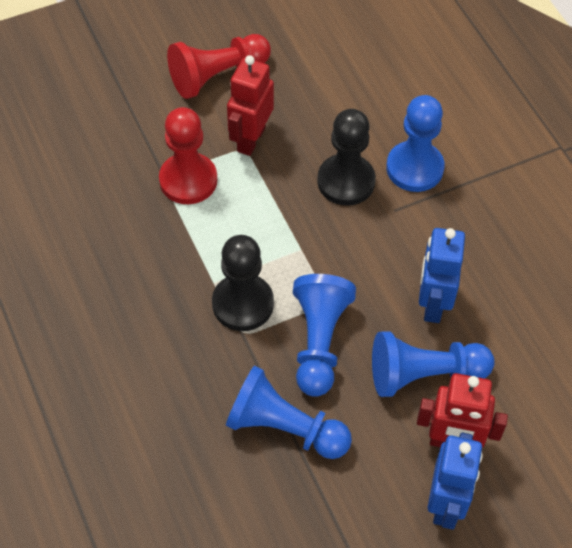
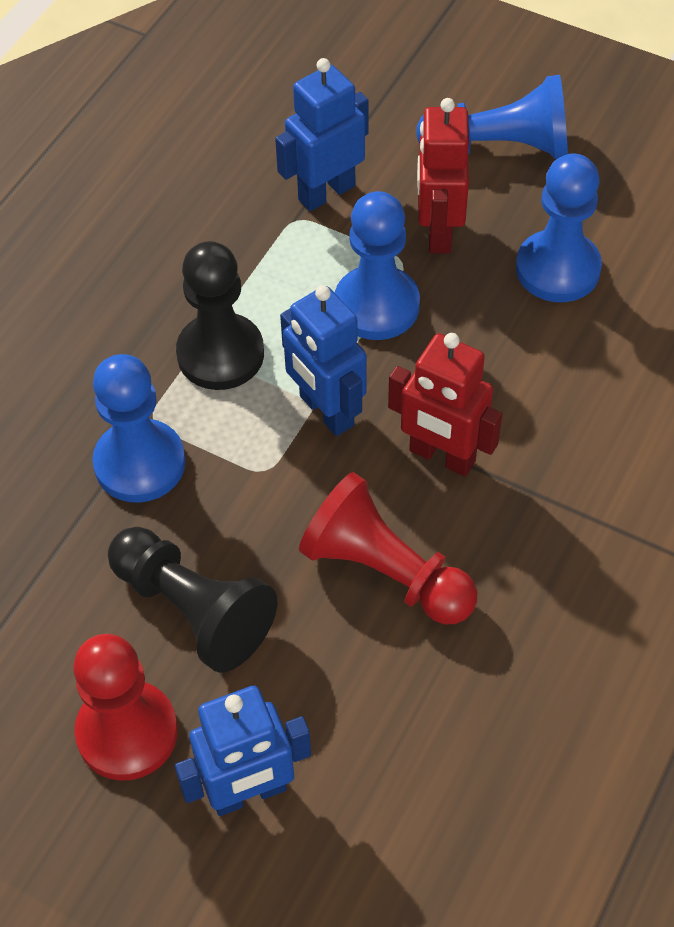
blue robot: [419,228,465,323] [427,432,483,530] = 2 -> [175,686,311,816] [275,58,369,211] [280,285,367,436] = 3

